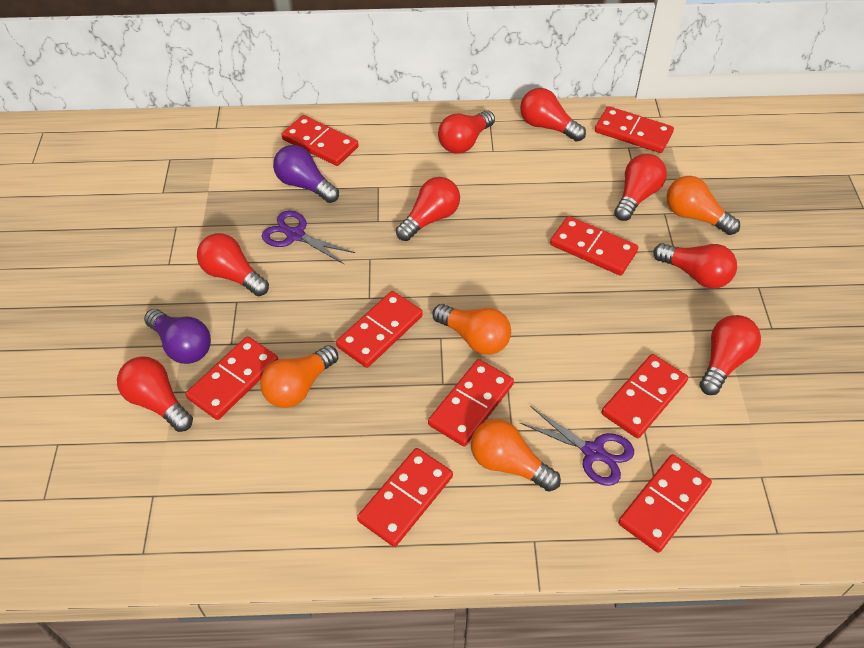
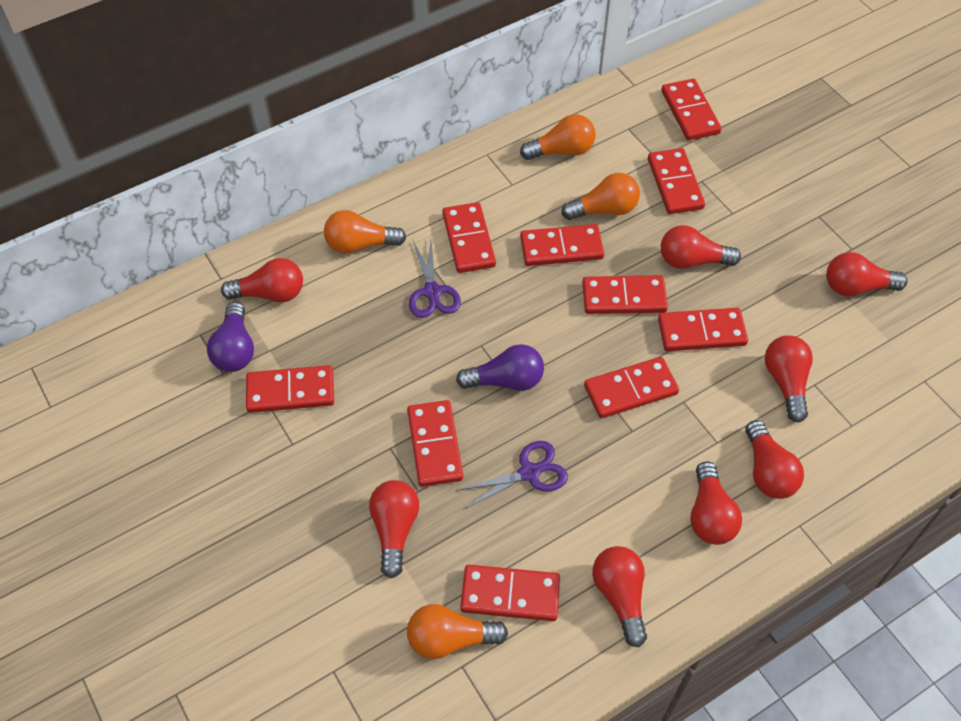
red domino: [186,336,278,420] [281,115,359,166] [336,291,423,368] [357,448,453,547] [428,359,514,446] [550,216,638,276] [595,106,674,153] [601,354,688,438] [618,454,712,553] = 9 -> [246,365,334,413] [407,400,463,487] [442,202,496,273] [460,565,560,621] [520,224,604,266] [582,275,668,314] [584,357,679,418] [648,148,705,214] [658,308,748,351] [661,79,722,140] = 10

